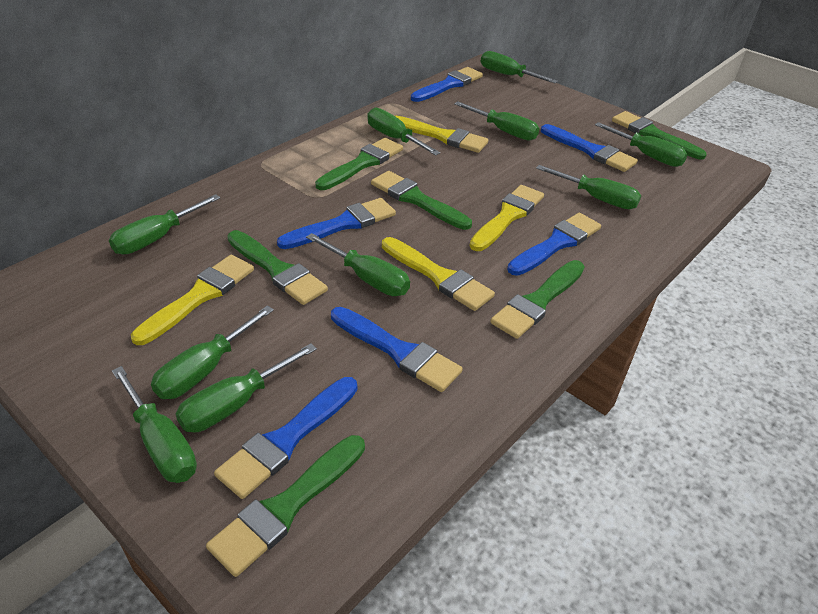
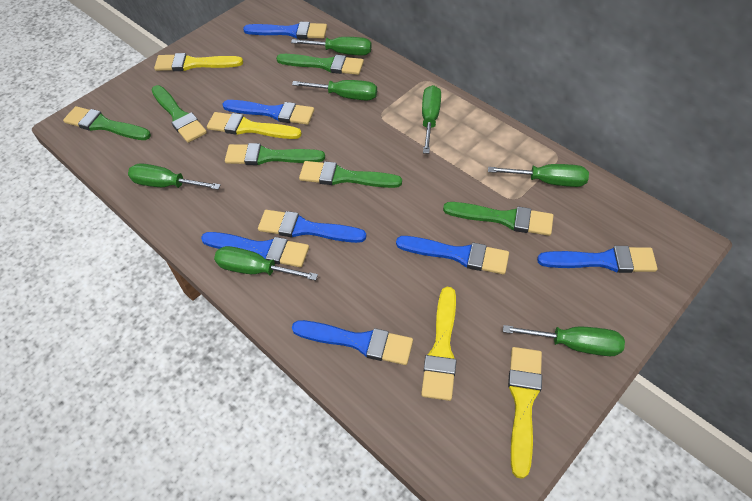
blue brush: [214,377,357,499] [277,198,396,249] [331,307,462,392] [411,67,483,102] [507,213,601,276] [541,124,638,172] = 6 -> [201,232,309,267] [222,100,314,125] [243,22,327,39] [258,210,366,243] [292,320,413,365] [396,236,509,274] [537,246,657,273] = 7
green screwdriver: [109,194,220,254] [112,366,197,483] [151,306,274,399] [176,343,317,433] [306,233,410,296] [367,108,440,156] [454,101,539,141] [481,51,558,83] [536,165,641,209] [595,122,687,167] = 10 -> [128,163,221,190] [214,246,318,281] [291,37,372,56] [292,80,377,100] [422,85,441,154] [488,164,589,187] [503,325,625,356] = 7

